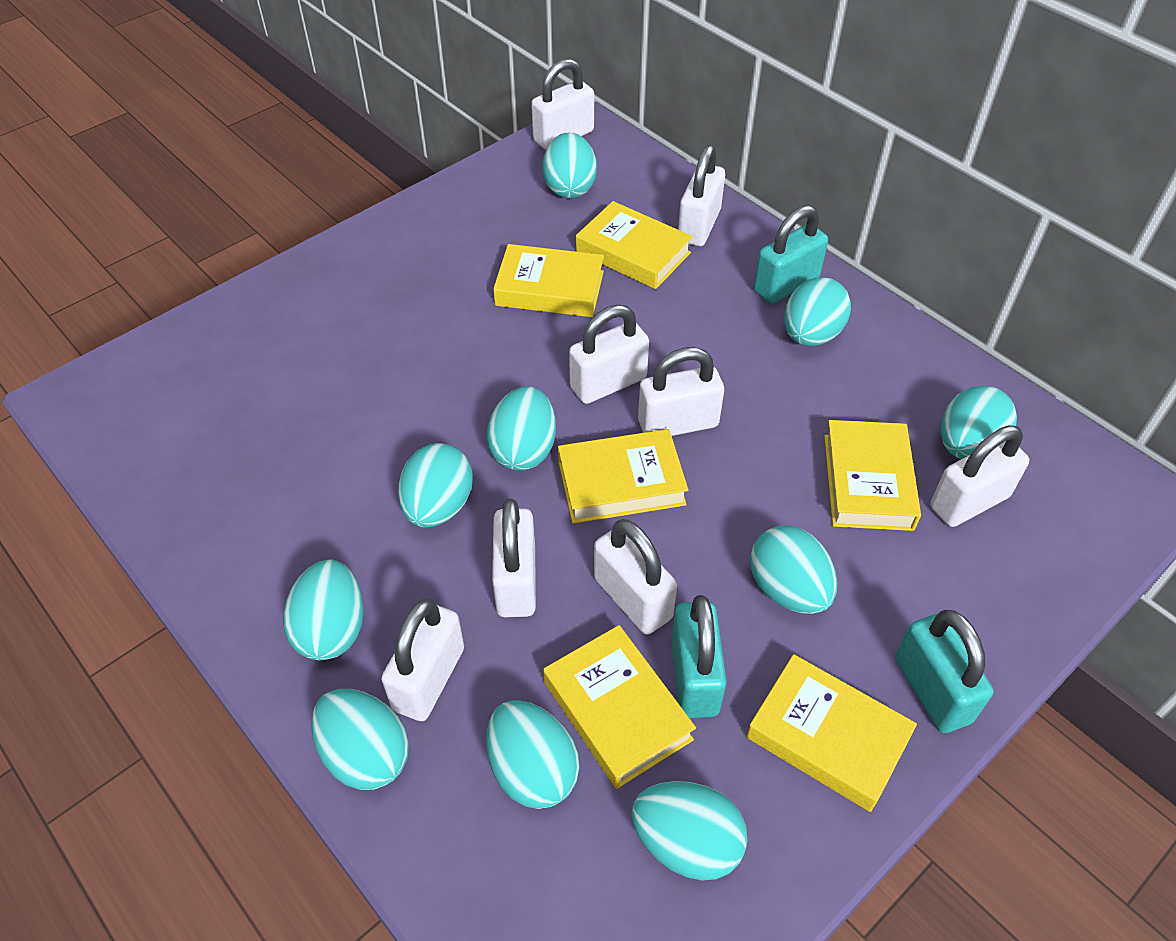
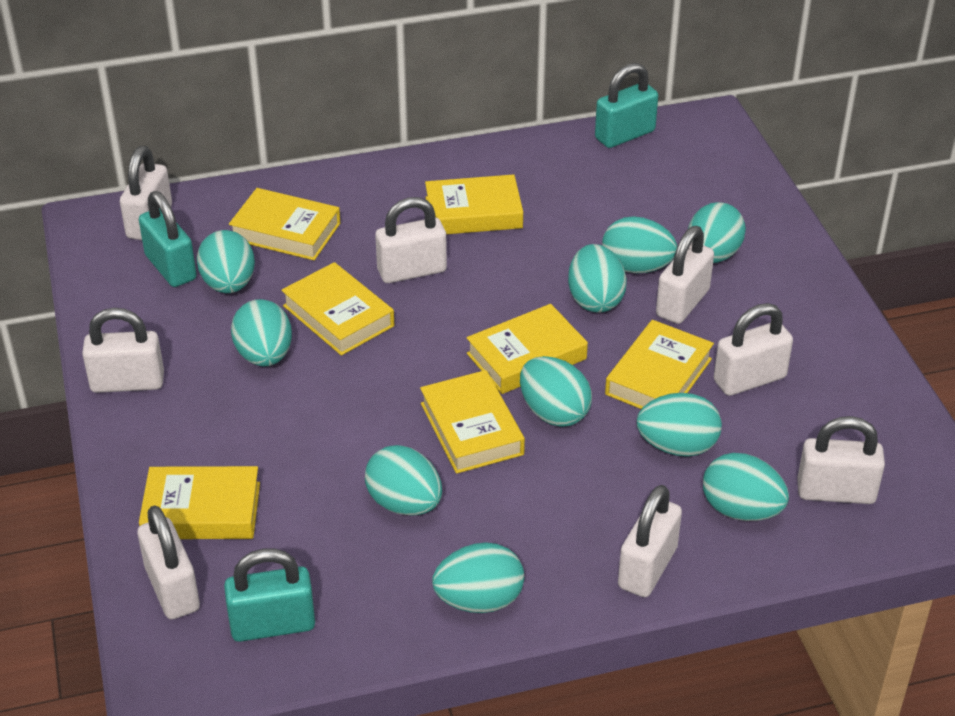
yellow book: [493,244,604,317] [543,625,696,789] [558,429,688,524] [576,201,692,289] [746,654,917,812] [824,420,921,531] = 6 -> [139,466,260,539] [229,188,340,260] [281,262,394,356] [420,370,525,474] [425,174,523,234] [467,304,588,394] [605,320,714,409] = 7

